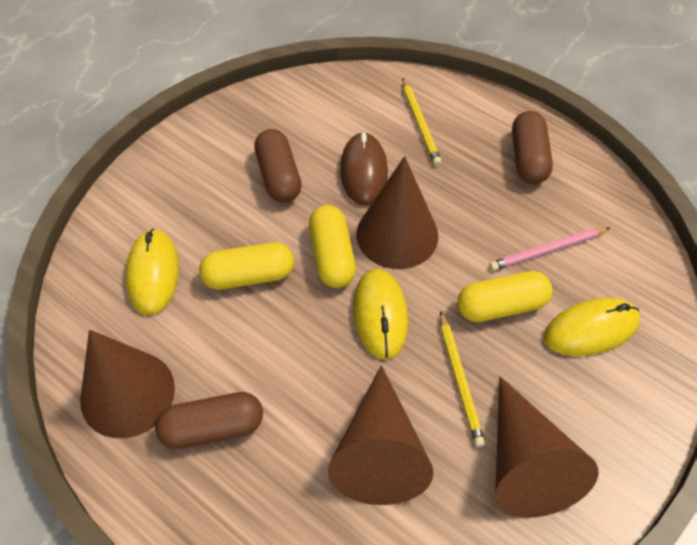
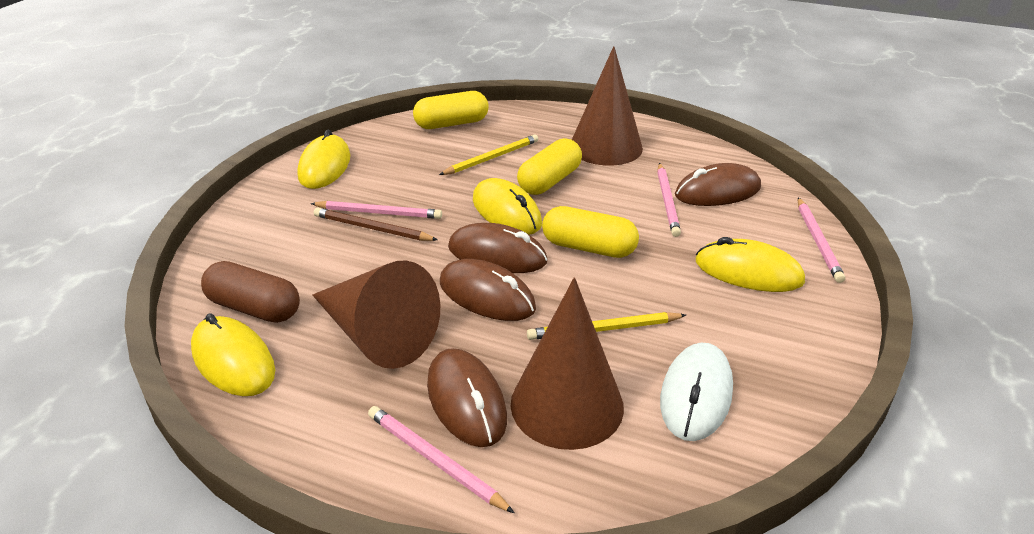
brown capsule: [155,392,263,449] [254,129,302,203] [512,111,553,184] = 3 -> [201,261,300,323] = 1
brown cone: [80,330,175,438] [328,365,434,505] [357,156,438,269] [495,377,599,518] = 4 -> [313,260,440,369] [510,277,624,450] [572,46,643,166] = 3
brown mouse: [340,132,388,206] = 1 -> [427,348,507,447] [440,259,536,321] [448,223,547,273] [675,163,761,206] = 4
brown pencil: none = 0 -> [314,207,438,241] = 1
pink pencil: [489,227,610,271] = 1 -> [311,201,442,219] [368,406,514,513] [657,163,681,237] [798,198,845,283] = 4
white mouse: none = 0 -> [660,343,733,441] = 1
yellow mouse: [125,228,179,315] [353,269,408,360] [544,298,640,356] = 3 -> [191,313,275,396] [297,130,350,189] [473,178,542,235] [696,237,805,292] = 4

